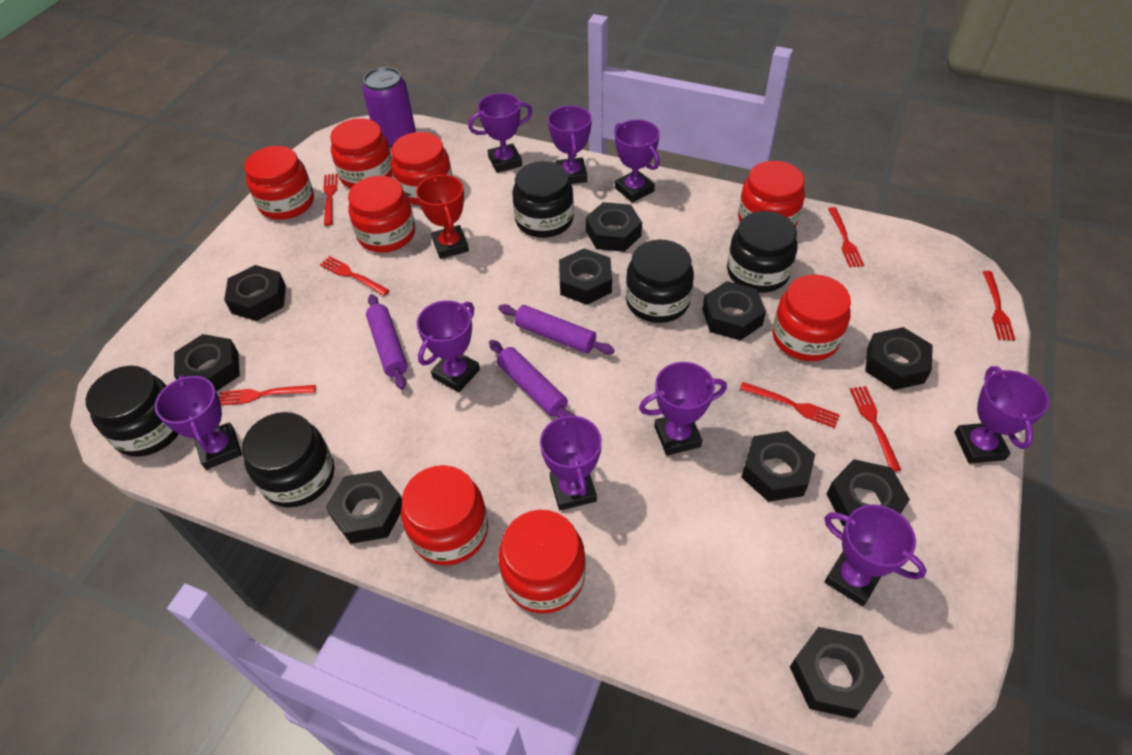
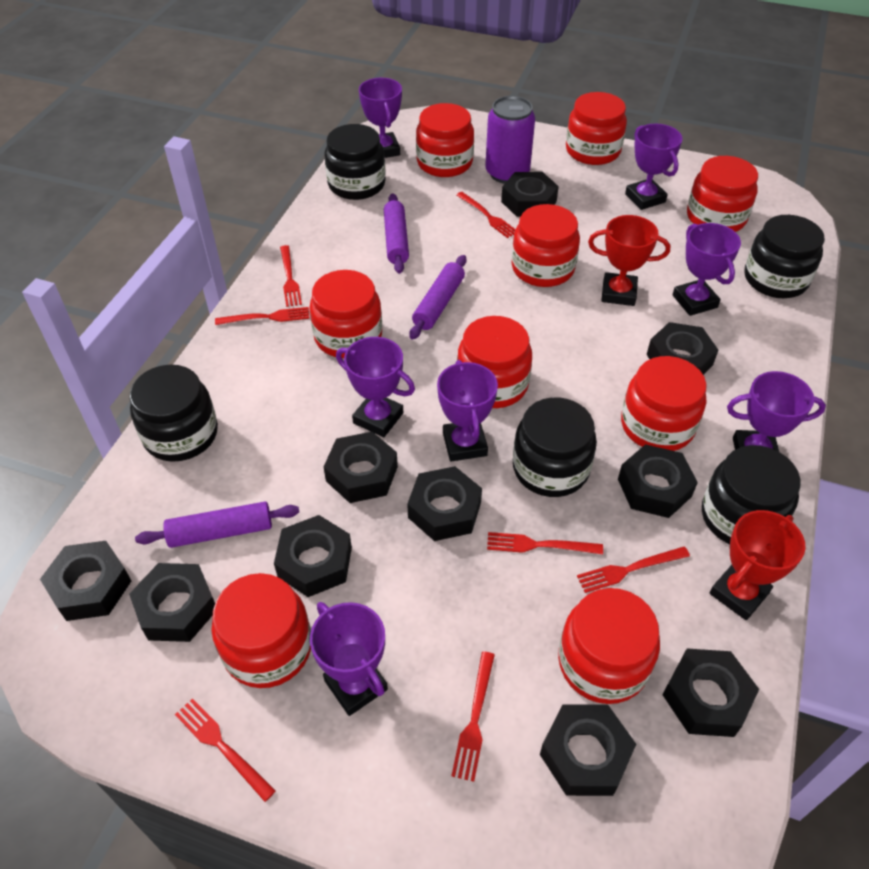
purple trophy: [155,375,242,470] [417,300,480,392] [468,93,532,173] [540,411,602,511] [548,105,592,184] [614,120,660,203] [639,362,727,456] [824,504,927,606] [954,366,1049,463] = 9 -> [310,602,388,716] [336,337,415,437] [359,78,402,158] [437,360,498,462] [625,123,683,210] [673,223,741,316] [727,371,826,452] = 7
red jar: [244,146,314,220] [330,118,393,189] [348,176,415,253] [391,132,452,205] [401,465,488,565] [498,510,586,614] [738,161,805,227] [773,274,851,361] = 8 -> [211,573,311,688] [309,270,382,358] [416,103,474,177] [457,316,532,408] [512,204,580,287] [558,588,660,704] [566,92,627,165] [621,356,707,451] [687,156,758,232] = 9
red trophy: [416,174,469,259] = 1 -> [588,215,670,306] [709,510,806,620] = 2

